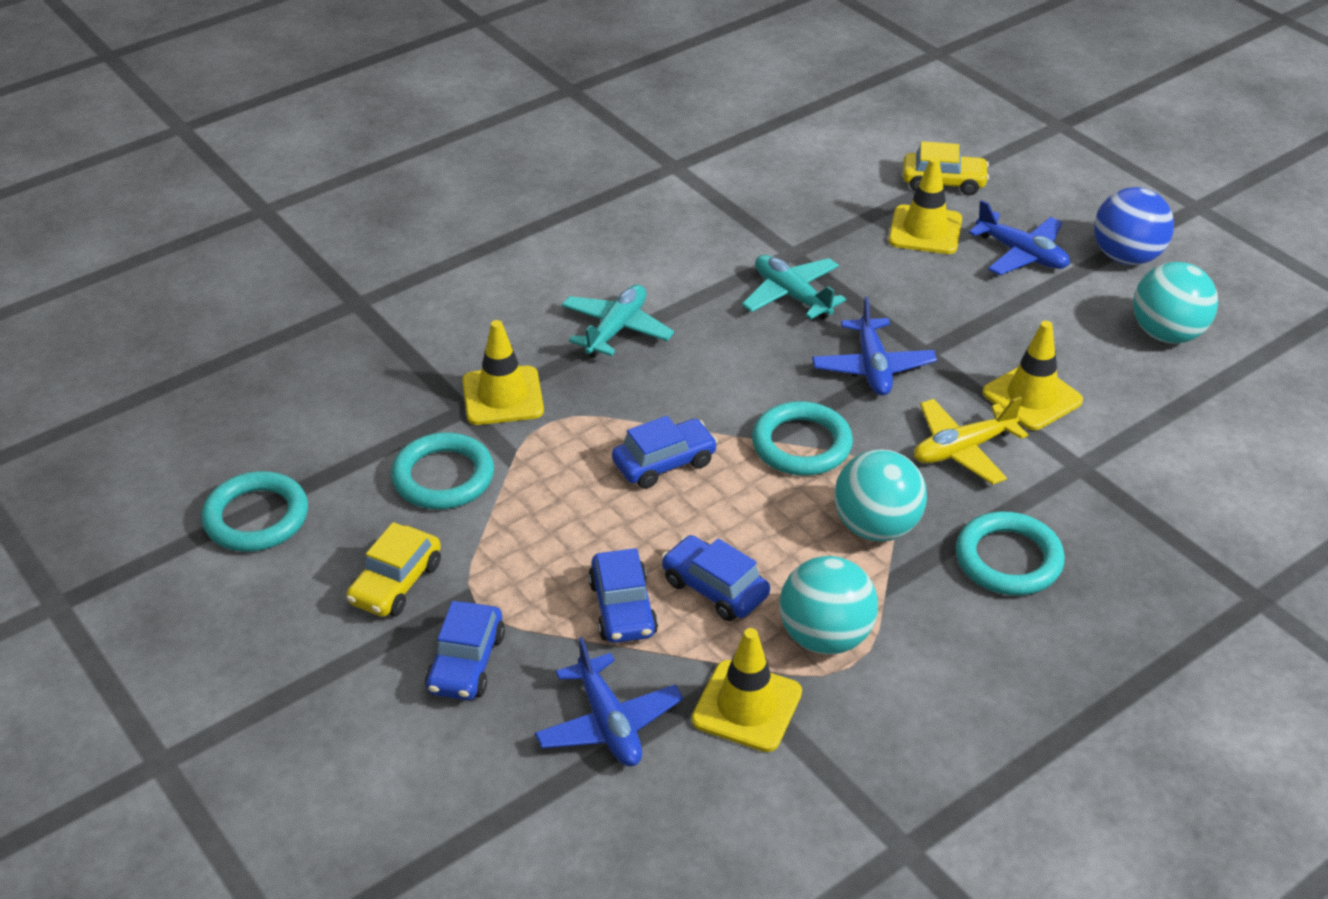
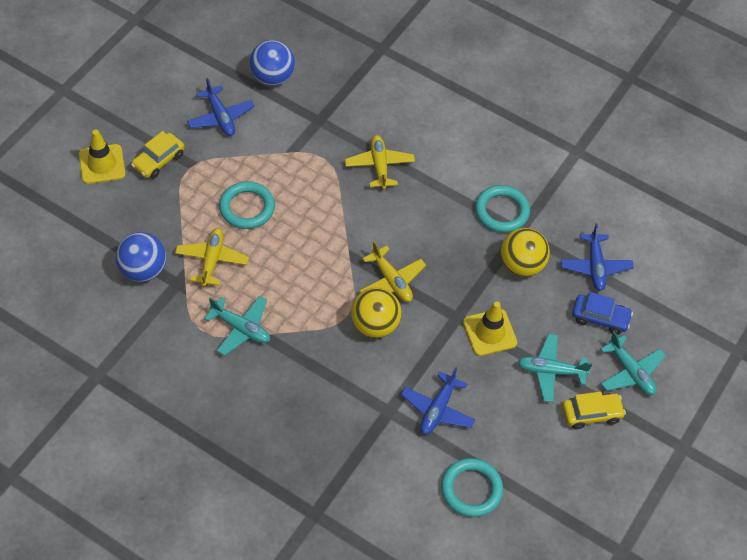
blue ball: [1094,187,1174,265] = 1 -> [116,232,166,282] [250,40,295,86] = 2
blue car: [425,601,505,700] [588,548,658,643] [612,416,718,489] [661,535,770,621] = 4 -> [572,292,633,335] = 1
turquoise ball: [780,556,878,655] [834,449,927,542] [1133,262,1218,344] = 3 -> none = 0
turquoise plane: [562,285,674,358] [742,255,846,320] = 2 -> [204,296,270,356] [517,334,593,402] [600,332,666,395] = 3
turquoise ring: [201,471,308,552] [391,432,494,509] [752,401,853,476] [956,512,1065,595] = 4 -> [219,181,275,229] [441,458,503,517] [475,185,530,232] = 3
yellow ball: none = 0 -> [351,287,401,338] [500,228,550,277] = 2
yellow plane: [914,396,1028,484] = 1 -> [175,228,249,287] [345,135,415,190] [359,241,426,302] = 3
yellow traffic cone: [462,320,544,425] [691,628,802,752] [888,157,962,254] [982,321,1083,430] = 4 -> [79,130,126,184] [463,301,517,356] = 2

